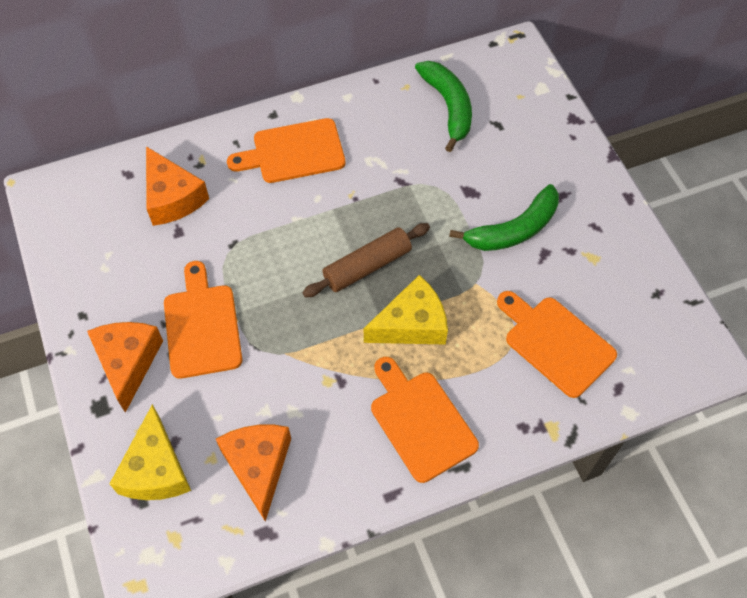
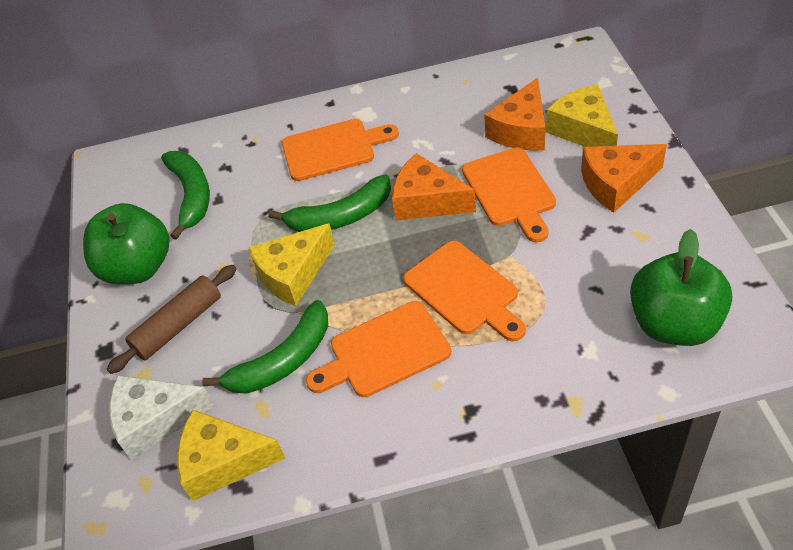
green apple: none = 0 -> [83,203,169,284] [630,229,732,346] = 2
green banana: [415,61,472,152] [449,184,559,251] = 2 -> [161,151,210,240] [202,300,328,394] [268,175,391,232] = 3
white cheese: none = 0 -> [109,375,214,460] = 1
yellow cheese: [110,404,191,500] [364,275,448,345] = 2 -> [177,410,285,501] [248,223,335,306] [546,84,618,147] = 3

